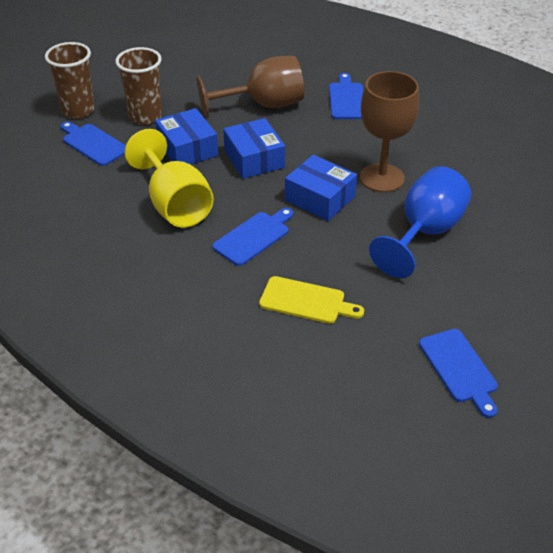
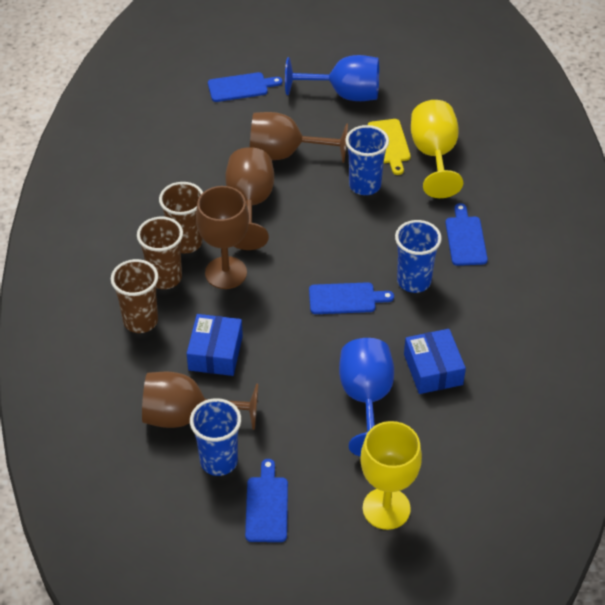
blue box: [155,108,218,165] [223,118,285,179] [285,155,357,221] = 3 -> [186,314,243,376] [404,329,466,394] = 2
blue cup: none = 0 -> [190,398,241,476] [345,125,389,195] [395,220,442,293] = 3
blue goblet: [369,166,471,278] = 1 -> [285,55,379,101] [339,338,394,457] = 2
brown cup: [45,42,95,119] [115,47,162,125] = 2 -> [111,259,158,333] [137,217,183,289] [159,182,203,253] = 3
brown goblet: [197,56,304,118] [360,71,419,192] = 2 -> [142,371,258,430] [196,186,249,289] [225,147,274,250] [250,112,348,163] = 4
yellow goblet: [125,129,214,228] = 1 -> [360,421,422,530] [411,100,463,198] = 2

